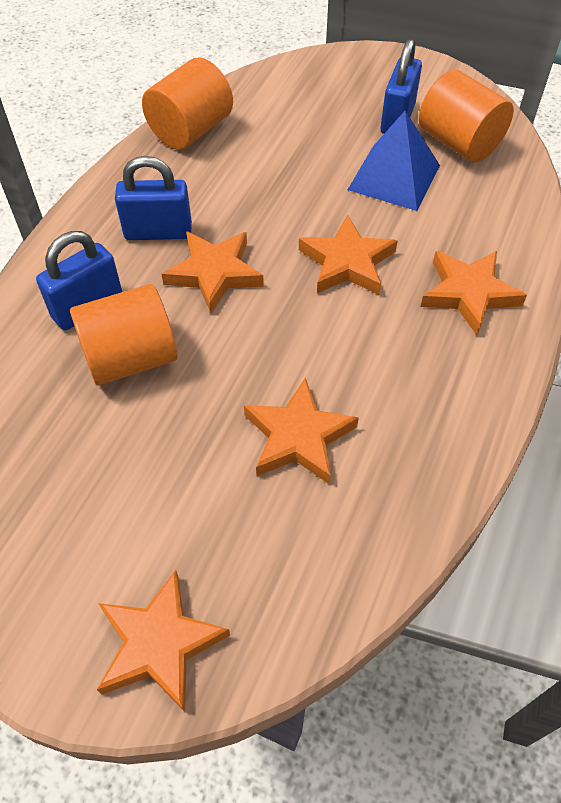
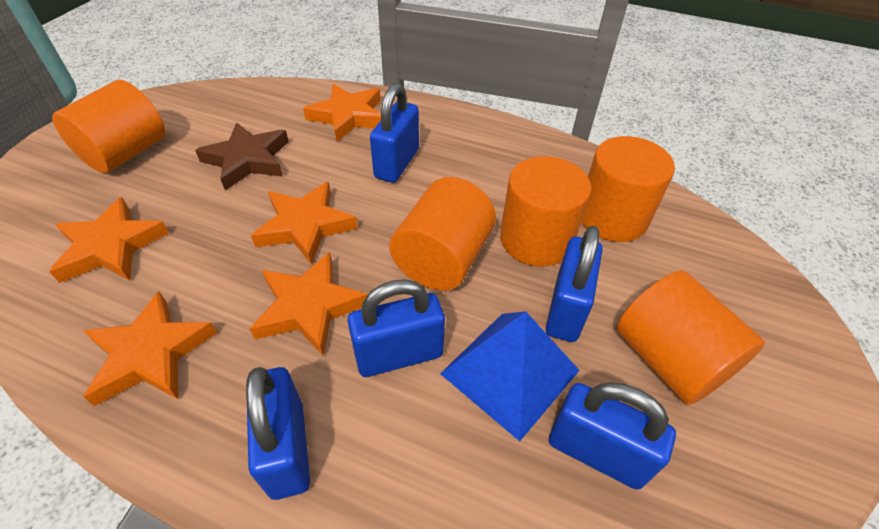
blue padlock: [36,231,122,330] [115,156,192,240] [380,39,422,134] = 3 -> [246,367,310,500] [347,279,445,377] [370,83,419,183] [546,226,603,342] [549,382,676,490] = 5
brown star: none = 0 -> [195,122,289,190] = 1
orange cylinder: [70,284,178,386] [142,57,233,150] [419,70,514,162] = 3 -> [52,80,165,173] [389,177,496,291] [500,156,591,267] [581,136,675,242] [617,271,765,405] = 5

